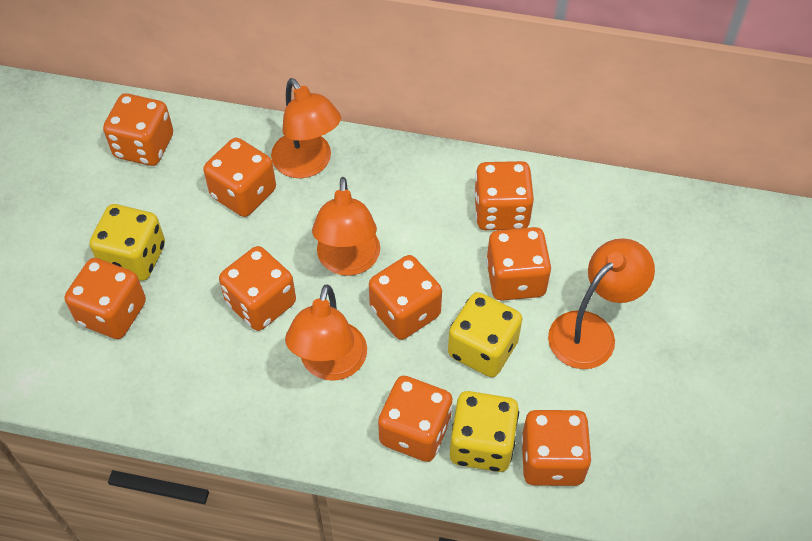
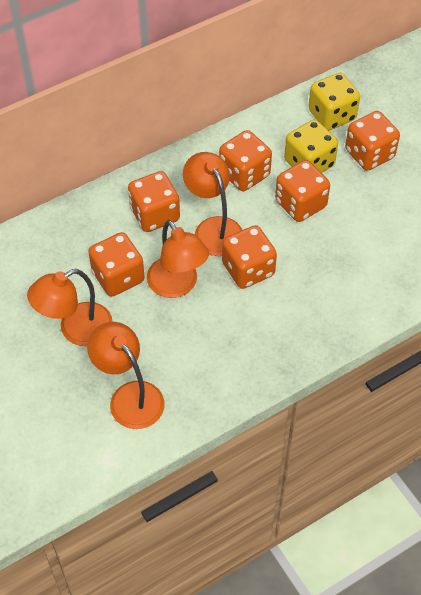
orange dice: [65,258,146,339] [103,93,173,166] [203,138,276,217] [219,246,296,331] [369,255,442,340] [378,376,452,462] [474,161,534,230] [486,227,552,301] [521,410,592,486] = 9 -> [88,232,145,296] [128,171,180,232] [219,130,272,191] [222,225,277,289] [275,160,330,222] [345,111,400,171] = 6
yellow dice: [90,204,165,281] [448,292,522,377] [450,391,519,472] = 3 -> [284,120,338,173] [308,73,360,131] = 2

